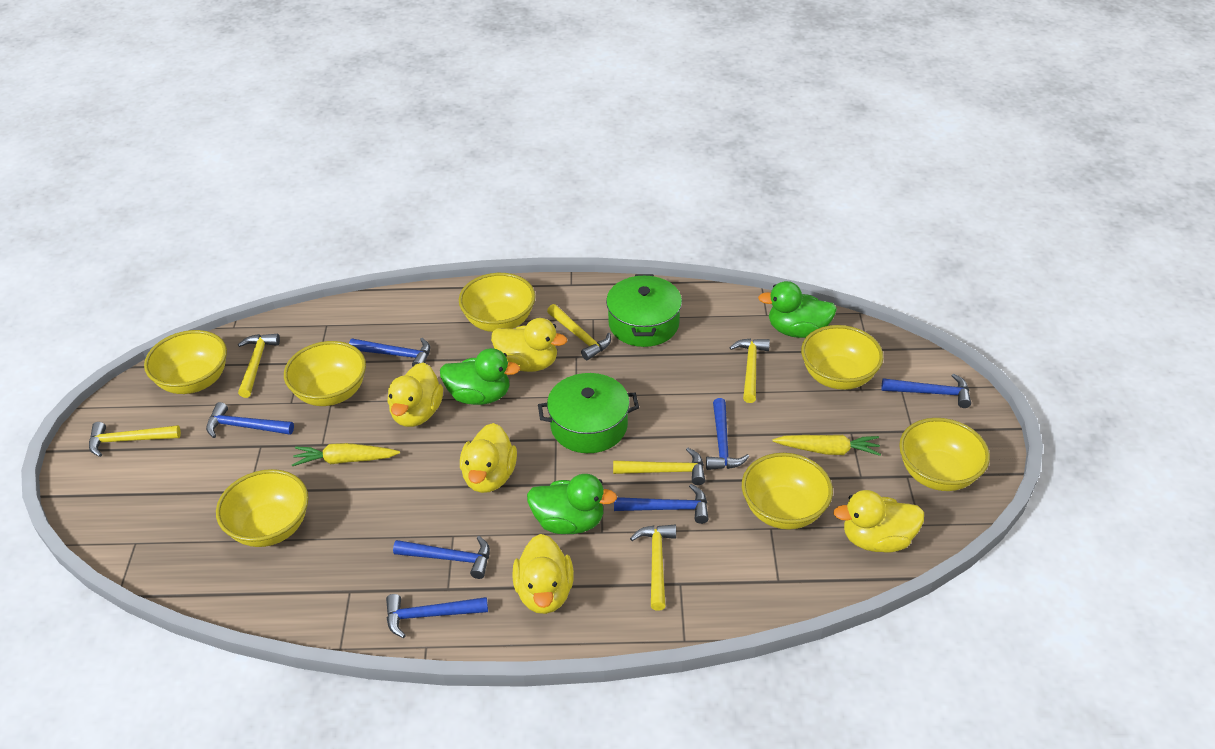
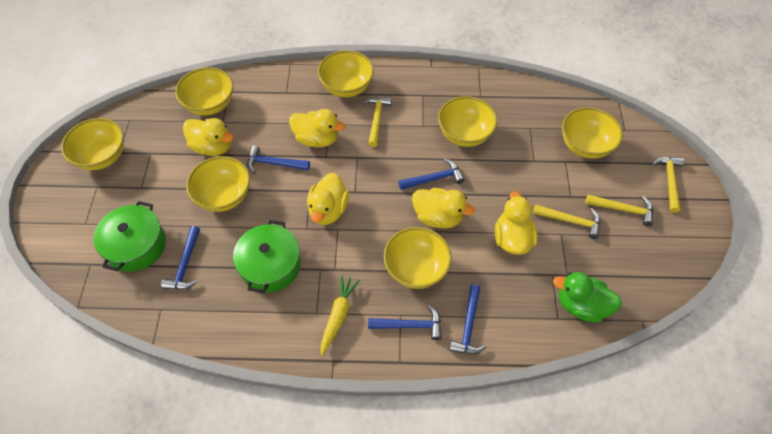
blue hammer: [206,402,294,438] [349,338,430,367] [386,594,488,638] [393,536,490,579] [614,484,709,524] [706,398,749,470] [881,373,971,408] = 7 -> [161,226,200,290] [247,145,310,173] [368,305,442,340] [398,159,465,190] [449,284,487,354] = 5
green duck: [440,348,520,405] [527,474,617,534] [758,281,837,338] = 3 -> [553,272,622,323] = 1
yellow carrot: [292,443,400,466] [772,435,881,456] = 2 -> [321,275,360,356] = 1
yellow hammer: [89,422,181,457] [238,334,280,398] [547,304,611,360] [613,448,705,485] [630,525,676,611] [729,339,770,403] = 6 -> [363,97,392,147] [533,204,600,239] [586,195,653,226] [652,157,684,213] = 4

